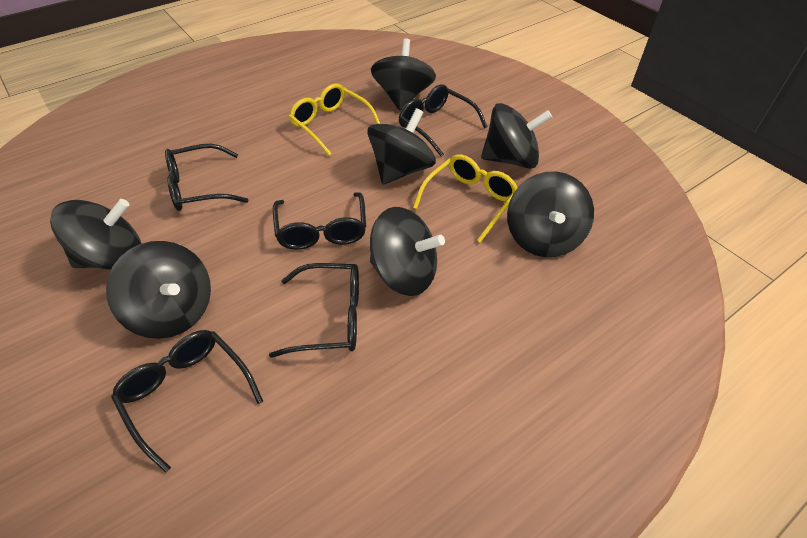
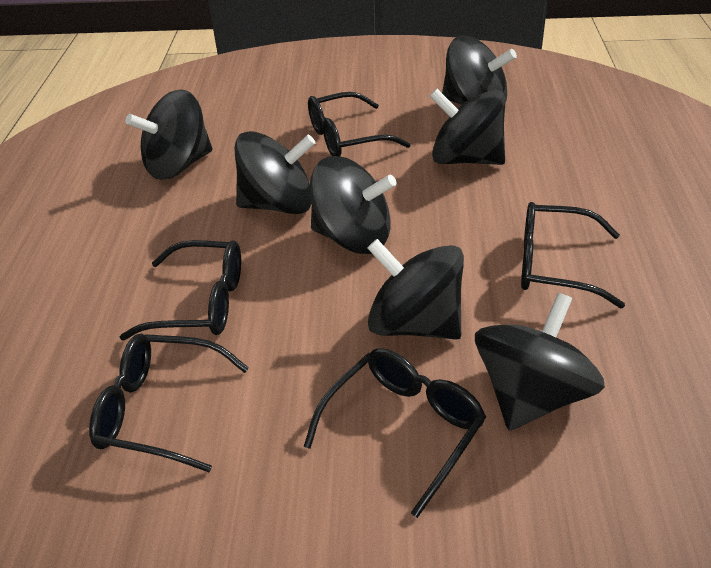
yellow glasses: [289,84,380,156] [413,154,517,243] = 2 -> none = 0

